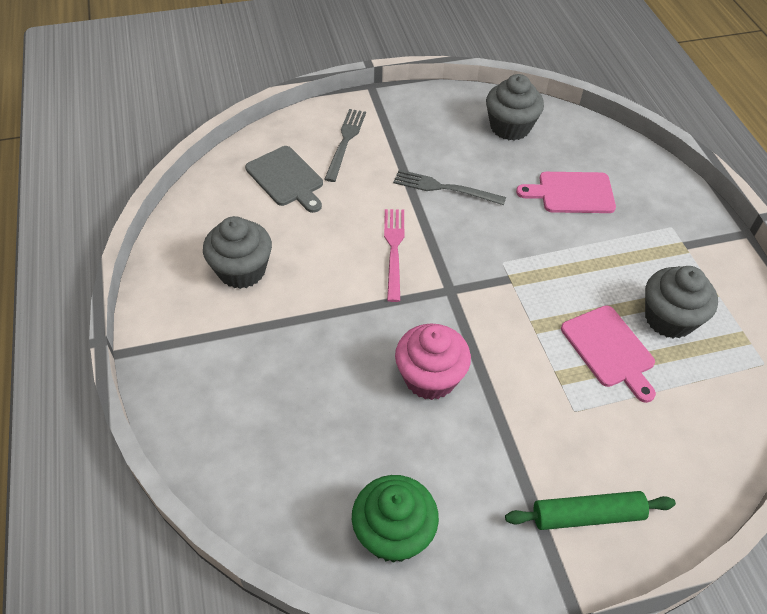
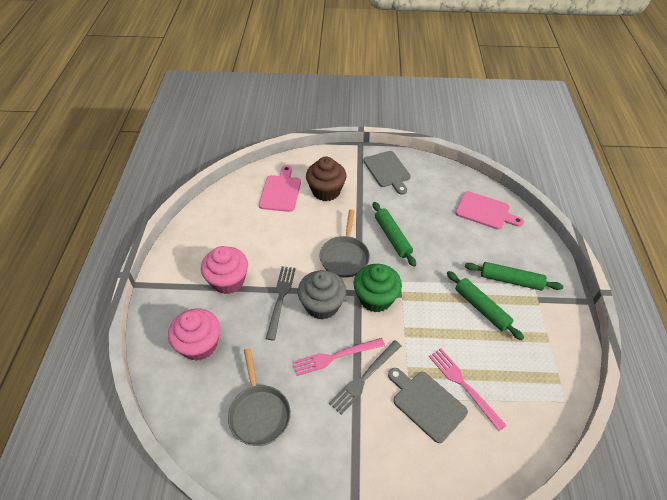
brown cupcake: none = 0 -> [306,157,346,201] = 1
green rolling pin: [505,491,676,530] = 1 -> [373,202,416,267] [447,271,524,340] [465,262,563,291] = 3
grey cupcake: [203,216,272,289] [486,74,544,141] [645,266,718,339] = 3 -> [298,270,346,320] = 1
grey cutting board: [245,146,323,213] = 1 -> [363,151,411,195] [388,368,468,443] = 2
grey pan: none = 0 -> [228,348,291,446] [320,210,370,278] = 2
pink cupcake: [395,323,471,400] = 1 -> [168,308,220,361] [201,246,248,294] = 2
pink fork: [384,209,404,302] = 1 -> [292,338,385,376] [429,348,507,431] = 2

